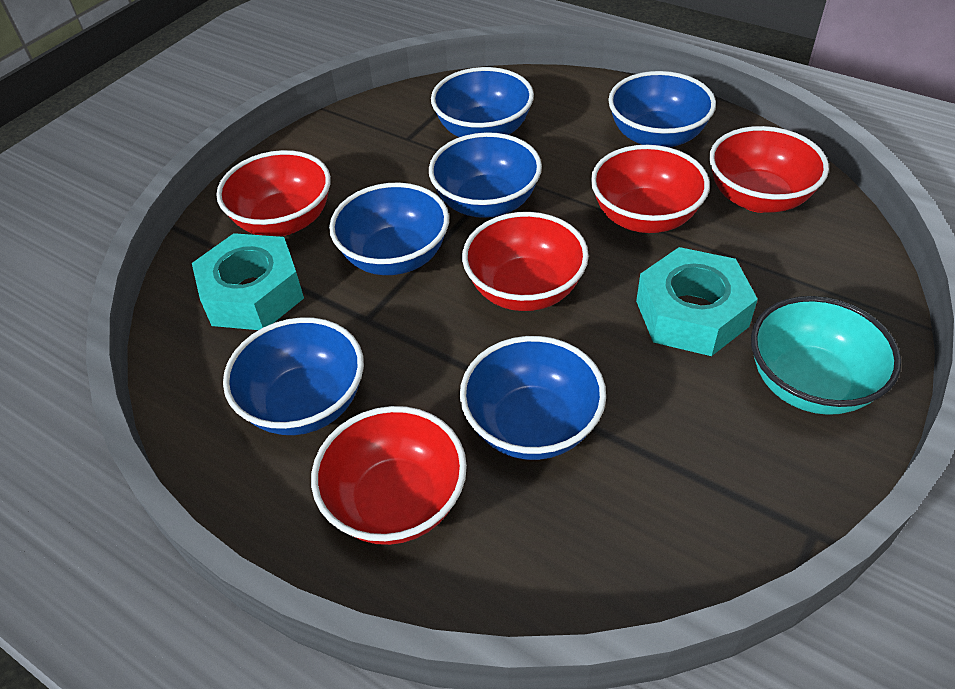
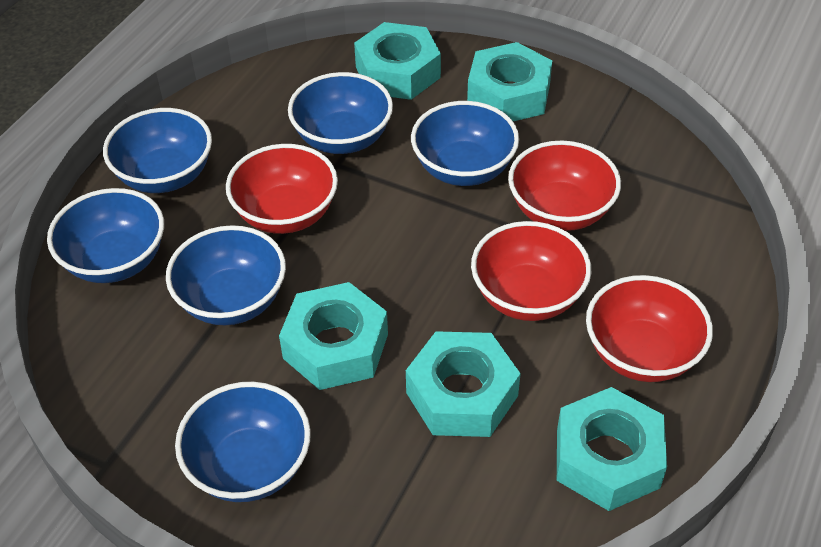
red bowl: [216,150,331,236] [311,406,467,545] [462,212,589,311] [591,145,710,233] [709,126,829,213] = 5 -> [226,144,338,234] [471,221,591,321] [508,141,621,231] [586,275,713,382] = 4
turquoise bowl: [751,296,901,415] = 1 -> none = 0
turquoise nut: [192,233,304,330] [636,247,758,356] = 2 -> [279,282,388,390] [354,22,441,100] [406,331,521,437] [467,42,552,121] [557,387,667,511] = 5

